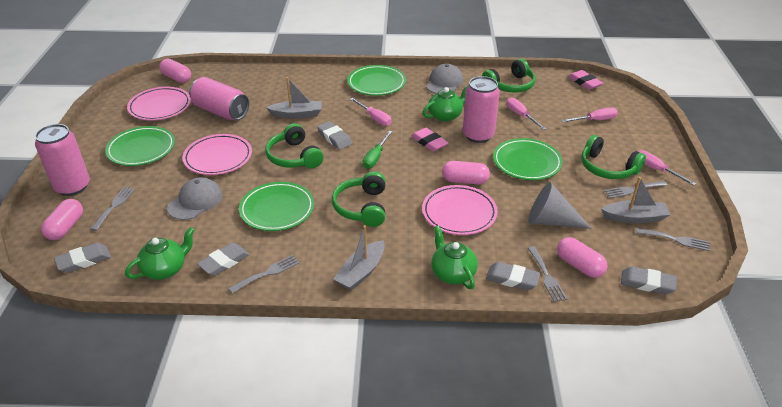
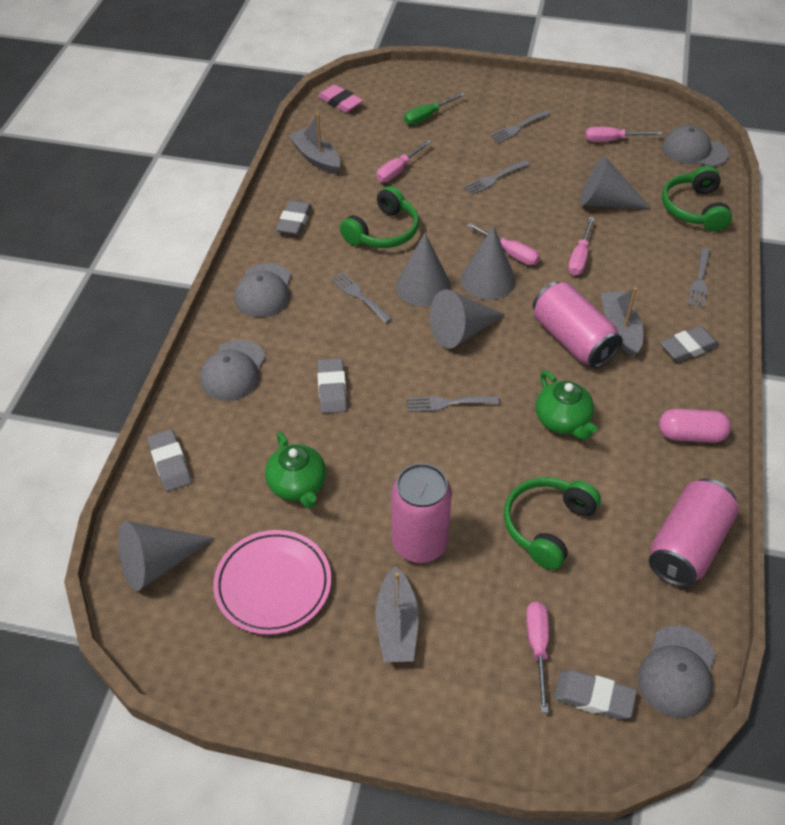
green headphones: [265,123,323,169] [332,171,386,227] [482,59,536,93] [581,135,646,179] = 4 -> [340,186,419,248] [504,477,601,570] [662,166,732,232] = 3
green plate: [105,126,175,166] [239,182,314,231] [347,65,406,96] [493,138,563,180] = 4 -> none = 0
green teapot: [125,227,195,280] [422,84,469,122] [431,225,478,289] = 3 -> [265,432,326,509] [536,370,598,440] = 2
grey cap: [167,177,223,220] [426,64,463,94] = 2 -> [200,340,266,401] [235,263,291,317] [637,626,715,718] [662,125,729,167] = 4
grey cone: [528,182,592,229] = 1 -> [118,521,214,591] [396,233,451,306] [430,290,505,349] [461,226,516,300] [580,157,651,209] = 5
pink capsule: [41,199,83,240] [159,59,191,83] [442,161,490,184] [557,237,608,278] = 4 -> [659,409,731,443] = 1
pink eraser: [411,128,448,151] [568,70,603,90] = 2 -> [318,85,363,113] = 1
pink plate: [127,87,191,120] [183,134,252,175] [422,185,498,235] = 3 -> [213,530,331,635] = 1
pink screwdriver: [350,98,392,126] [507,97,546,130] [562,107,618,122] [638,150,696,185] = 4 -> [377,140,431,182] [467,223,540,265] [526,602,549,713] [568,217,595,276] [585,127,662,142] = 5

